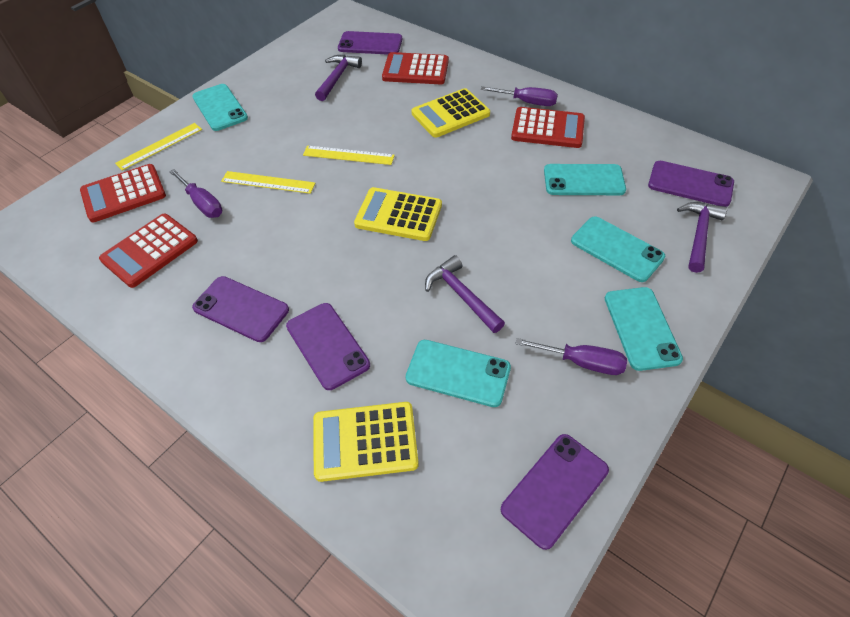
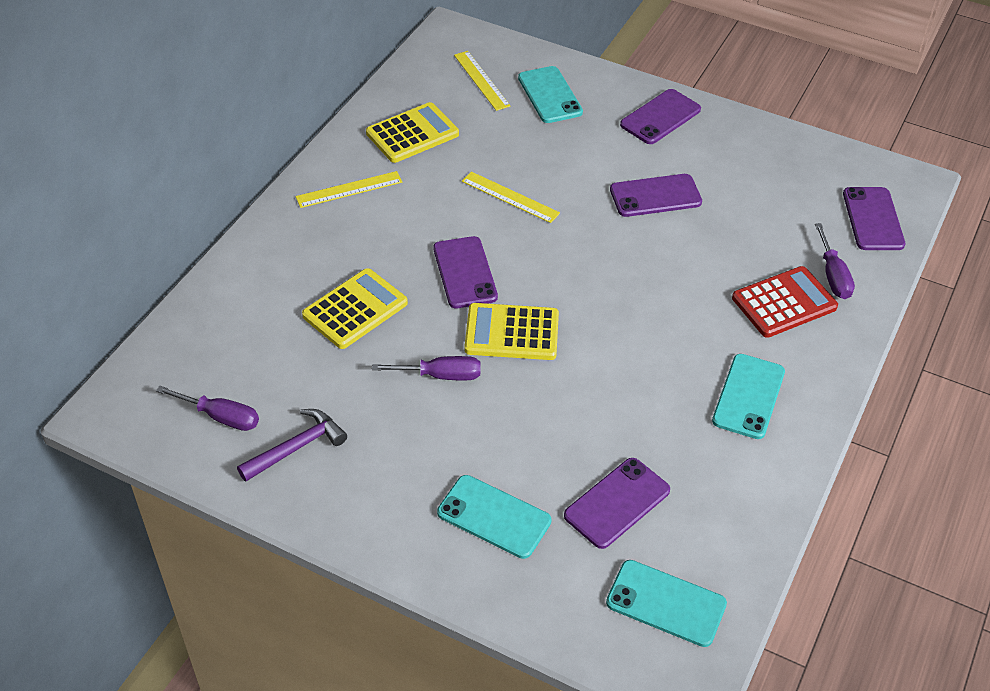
purple hammer: [315,55,362,101] [425,255,505,333] [677,202,727,273] = 3 -> [237,409,347,482] = 1
red calculator: [80,164,166,222] [99,214,198,288] [382,52,449,84] [511,107,585,148] = 4 -> [732,266,838,338] = 1
turquoise phone: [192,84,248,131] [406,340,511,407] [544,164,626,195] [571,216,666,282] [605,287,683,371] = 5 -> [437,475,552,559] [518,66,583,123] [606,560,727,647] [712,354,785,439] = 4

